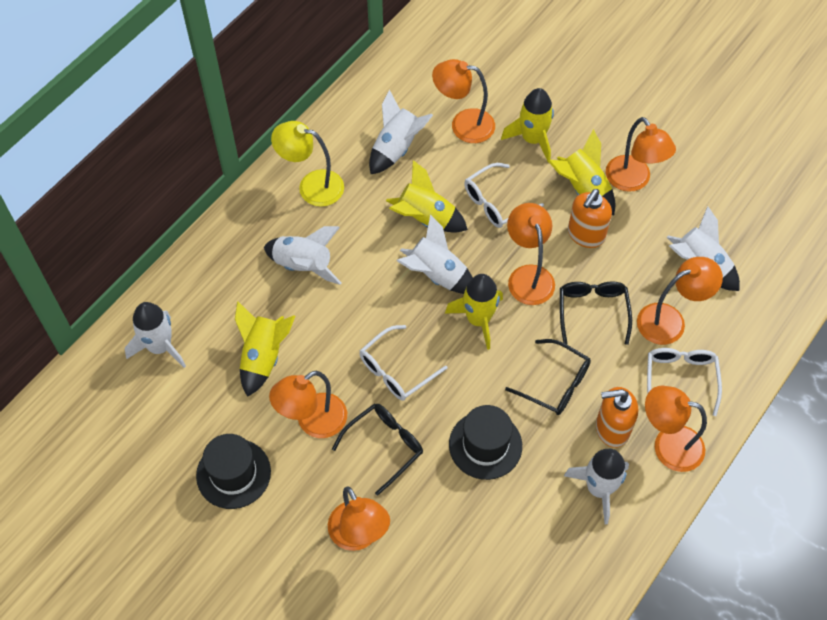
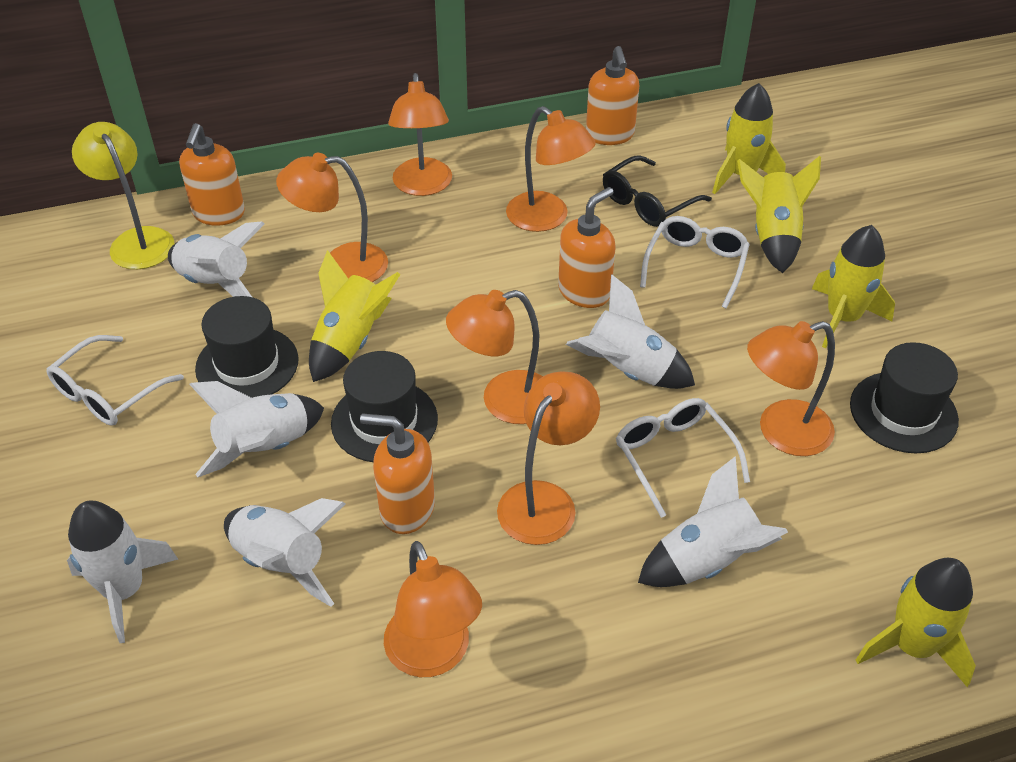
black glasses: [332,404,423,496] [505,339,591,415] [560,281,632,345] = 3 -> [603,156,712,227] = 1
black hat: [196,434,271,509] [449,405,522,480] = 2 -> [195,296,299,398] [331,351,438,462] [850,342,959,453] = 3
orange soap dispenser: [568,189,612,248] [596,387,638,448] = 2 -> [179,123,245,226] [360,413,435,534] [558,187,615,308] [586,46,639,145] = 4

